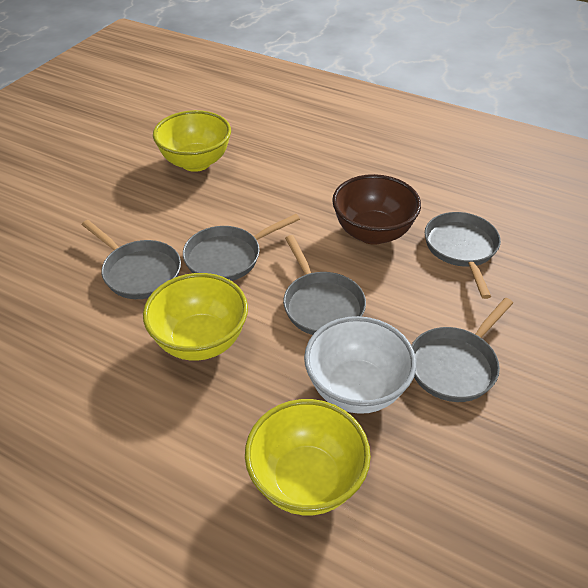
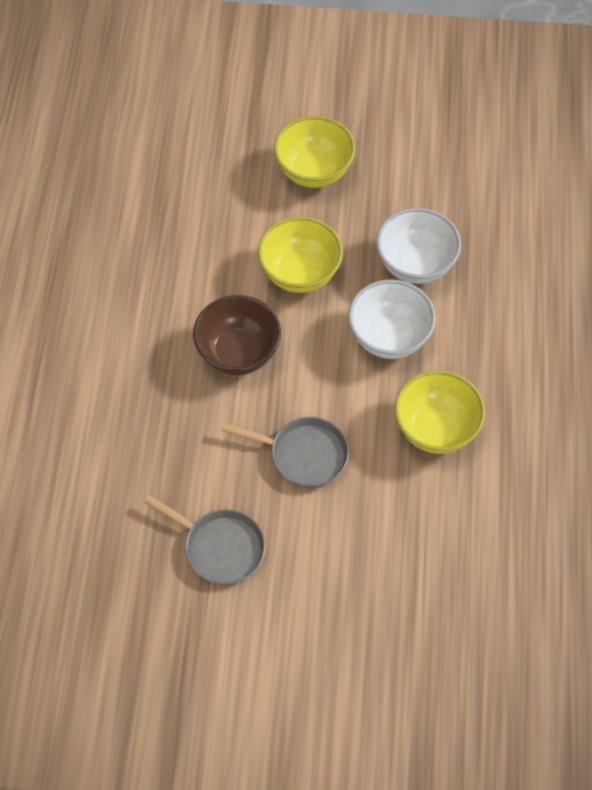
grey pan: [82,220,181,299] [183,214,300,281] [283,235,366,335] [411,298,513,402] [425,212,501,299] = 5 -> [145,495,265,584] [222,417,349,488] = 2
white bowl: [304,316,416,414] = 1 -> [348,279,436,359] [376,208,461,284] = 2

